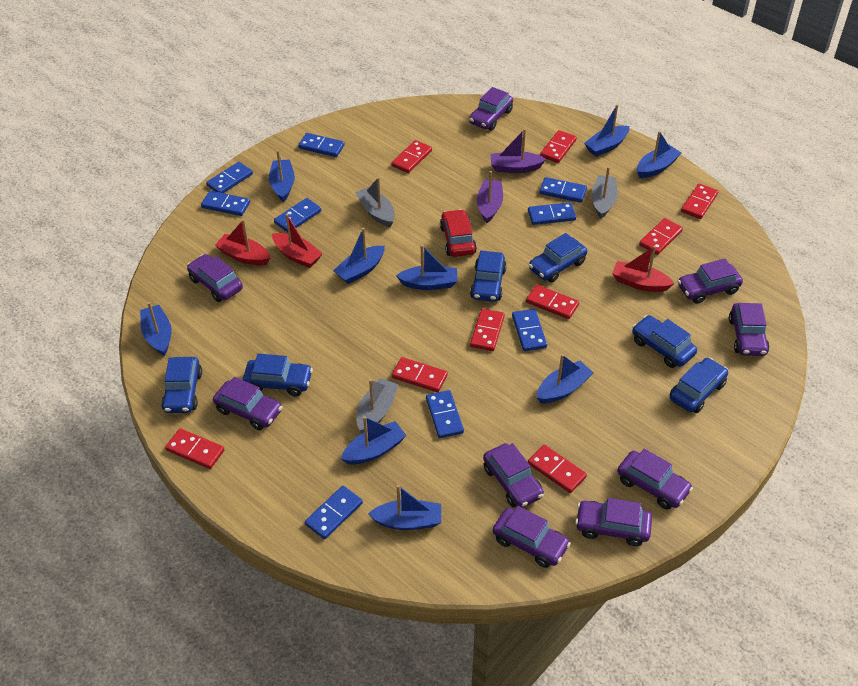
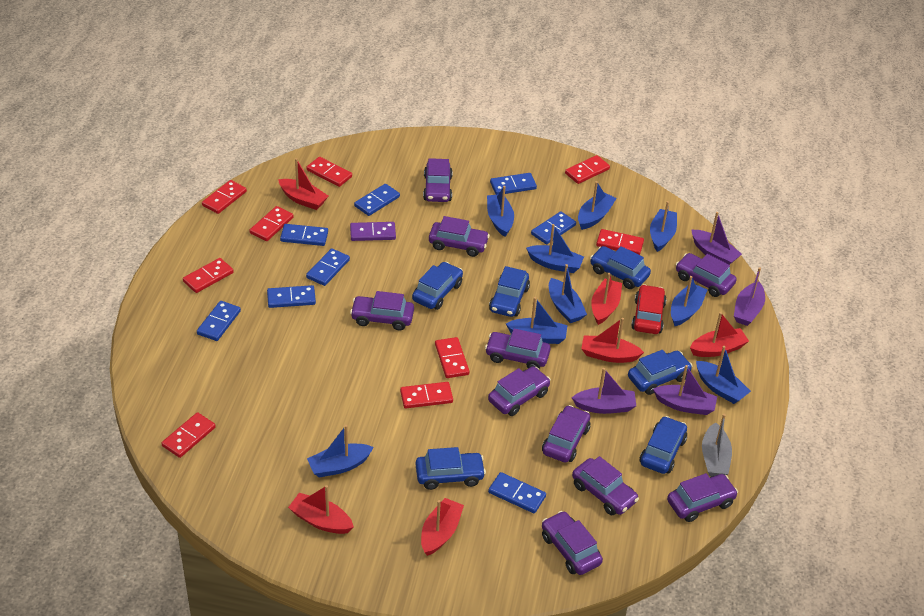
blue domino: [201,191,250,216] [206,162,253,193] [274,198,321,232] [298,133,345,157] [305,486,363,539] [426,390,464,438] [512,309,547,351] [528,202,576,225] [539,177,587,203] = 9 -> [197,301,241,341] [267,285,316,308] [280,224,328,246] [306,248,350,286] [354,184,400,216] [488,472,546,513] [490,173,537,195] [531,211,576,244] = 8
grey boat: [355,177,395,227] [357,378,399,433] [591,167,618,219] = 3 -> [702,414,732,476] = 1
purple boat: [477,171,503,223] [491,129,546,173] = 2 -> [572,368,636,414] [653,365,717,415] [691,212,742,265] [734,267,765,326] = 4
purple car: [187,254,243,302] [213,377,282,430] [469,87,513,130] [483,443,544,508] [493,506,571,568] [575,498,652,546] [617,448,693,510] [678,259,743,304] [729,303,769,356] = 9 -> [350,291,414,331] [423,158,452,202] [429,216,490,257] [485,328,551,368] [488,366,551,416] [542,405,590,463] [542,511,603,575] [572,456,639,515] [667,473,738,522] [676,253,737,297] = 10
purple domino: none = 0 -> [350,222,396,241] = 1
red boat: [215,219,271,265] [272,214,323,268] [612,246,675,292] = 3 -> [278,158,328,210] [288,485,354,534] [421,498,464,556] [581,318,644,363] [591,273,622,325] [690,312,749,357] = 6

